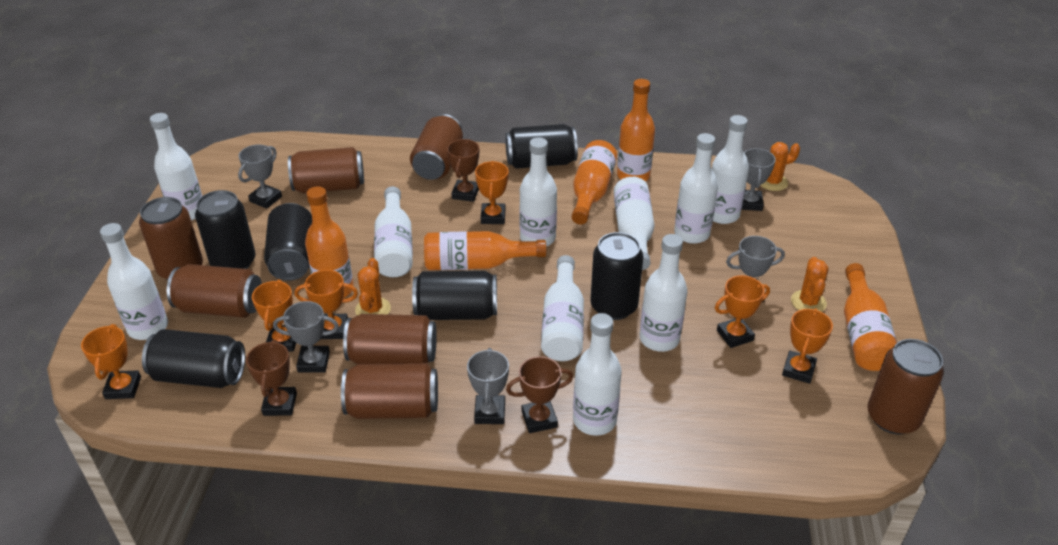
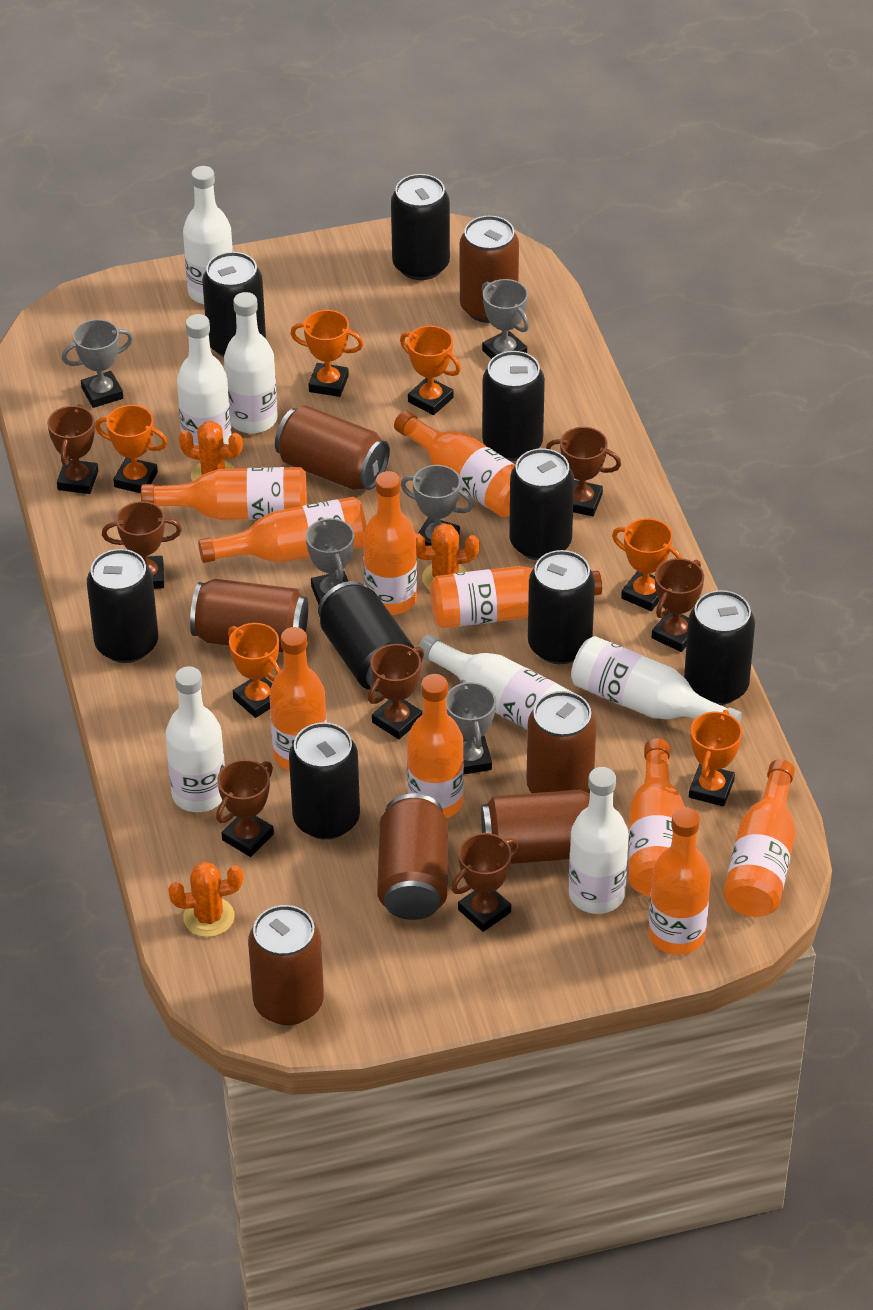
black can: [142,329,245,388] [195,190,256,269] [264,203,312,281] [412,271,497,320] [505,124,578,169] [591,232,643,320] = 6 -> [87,549,158,663] [202,252,266,357] [289,722,360,840] [318,581,414,692] [391,174,450,280] [482,351,545,461] [509,448,574,560] [528,550,595,664] [684,590,755,705] = 9
brown trophy: [246,340,297,416] [447,139,479,202] [506,356,573,433] = 3 -> [47,404,98,494] [102,501,182,589] [216,759,274,857] [368,644,424,739] [451,833,518,932] [546,427,621,516] [652,558,704,652] = 7
orange bottle: [305,186,353,298] [424,231,546,270] [572,140,617,224] [617,79,655,181] [844,263,897,371] = 5 -> [141,467,307,520] [198,497,366,563] [269,627,327,771] [363,471,417,615] [394,411,515,517] [407,674,464,818] [430,566,602,628] [628,738,685,897] [648,807,711,955] [723,759,795,917] = 10
white bottle: [100,223,168,340] [150,113,202,220] [374,186,413,277] [519,137,557,246] [541,255,584,361] [573,313,622,436] [614,177,655,270] [640,234,687,352] [674,133,718,244] [712,115,749,224] = 10 -> [165,666,225,812] [177,314,231,446] [183,166,233,304] [224,292,278,434] [417,634,574,730] [569,767,629,914] [571,636,742,723] = 7

